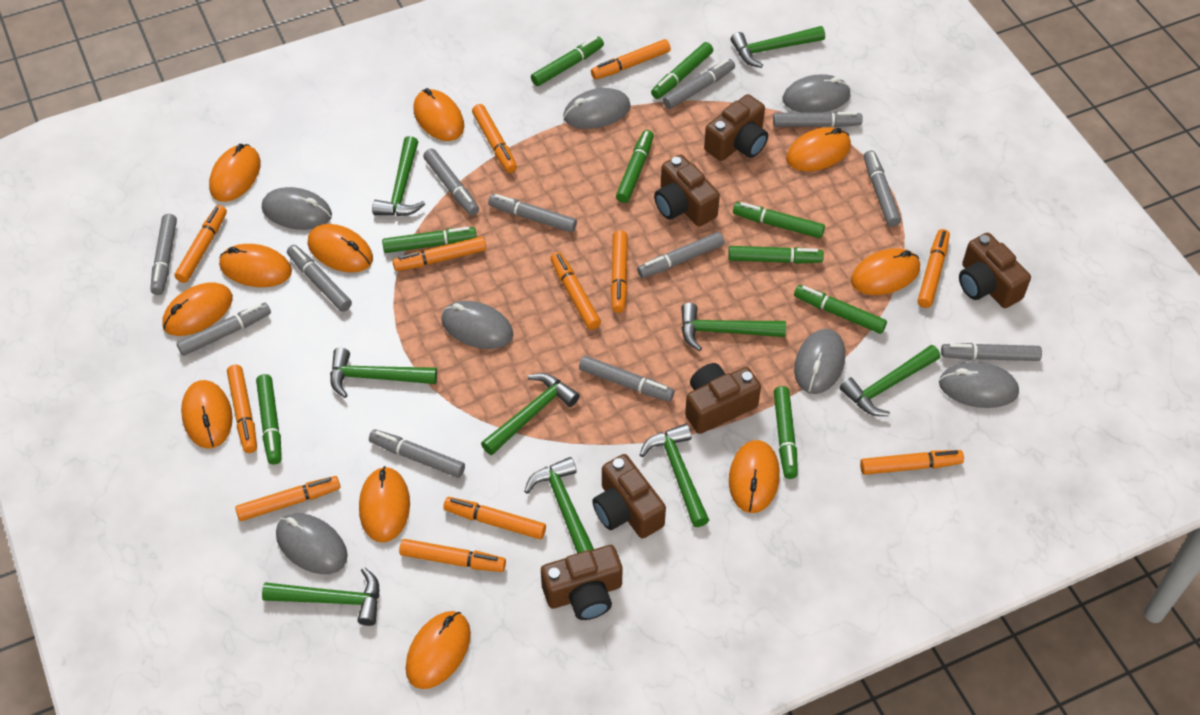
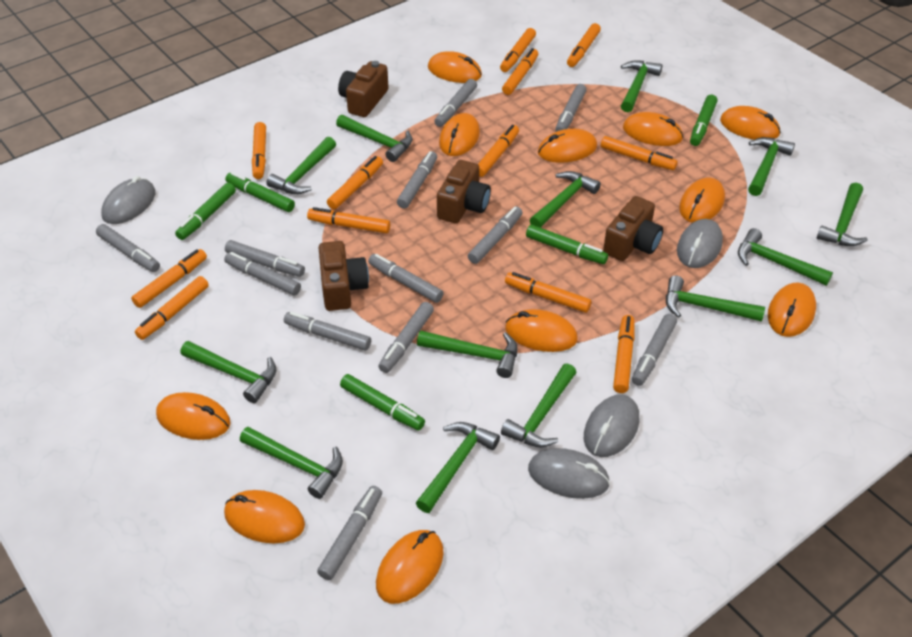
brown camera: [541,545,623,620] [592,454,666,538] [654,155,720,227] [685,363,761,434] [704,94,768,161] [959,233,1031,308] = 6 -> [319,241,369,311] [338,61,389,117] [437,160,491,223] [603,196,663,261] = 4
green hammer: [262,567,380,626] [330,348,437,398] [372,136,425,216] [481,373,580,455] [524,457,594,553] [640,424,709,527] [681,303,786,351] [731,26,825,68] [840,345,940,416] = 9 -> [181,341,276,403] [240,427,343,499] [266,137,336,194] [336,115,413,162] [416,422,500,513] [417,331,518,378] [501,363,577,447] [529,171,601,228] [621,61,662,112] [666,275,765,322] [738,228,833,286] [748,137,795,196] [816,183,868,246] = 13
green marker: [256,374,282,465] [382,227,477,253] [531,37,604,86] [616,130,654,203] [651,42,713,99] [728,246,824,264] [733,202,825,238] [774,386,798,479] [794,285,887,334] = 9 -> [175,183,236,240] [225,172,295,212] [340,374,425,431] [526,225,608,264] [690,95,717,146] = 5
grey mouse: [262,187,332,230] [276,513,348,574] [441,301,513,349] [563,88,631,129] [782,74,851,113] [794,329,845,394] [939,362,1019,408] = 7 -> [101,176,156,224] [528,448,610,499] [584,395,639,457] [677,219,723,268] = 4

